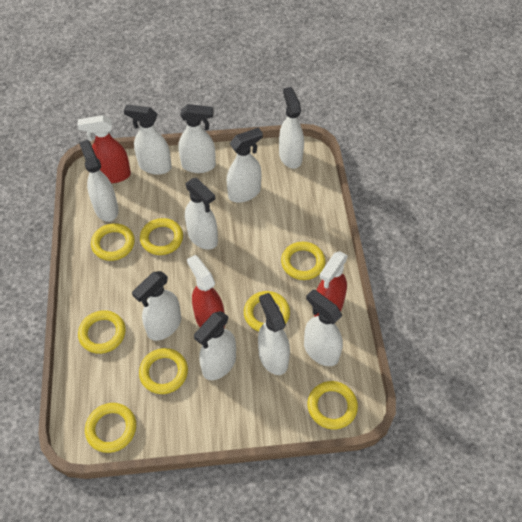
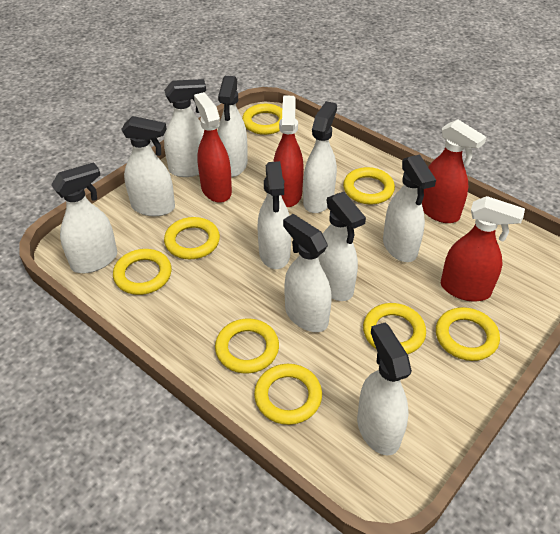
red spray bottle: [77,115,131,183] [187,255,225,328] [314,251,348,317] = 3 -> [194,92,232,203] [273,96,304,207] [422,119,486,223] [441,196,525,301] = 4

